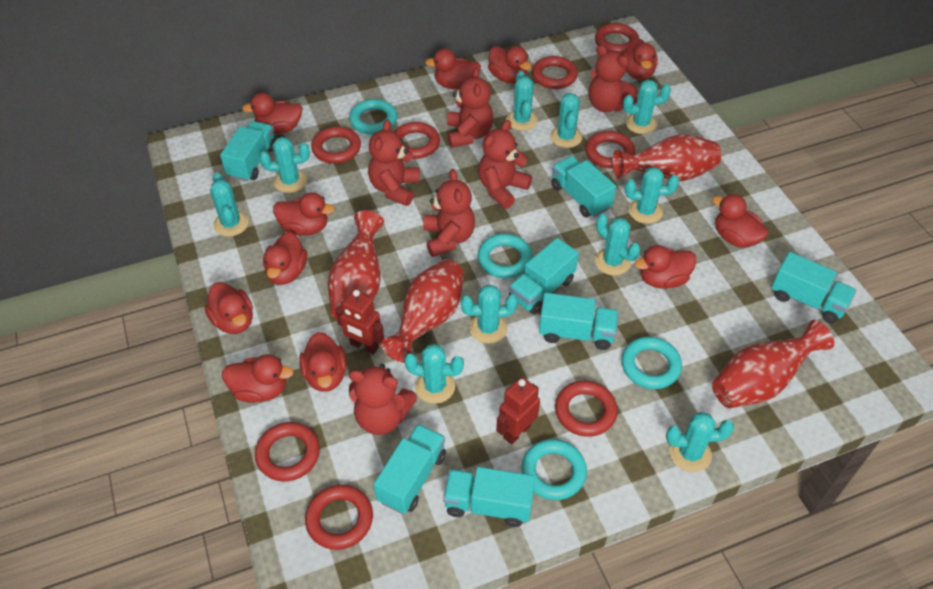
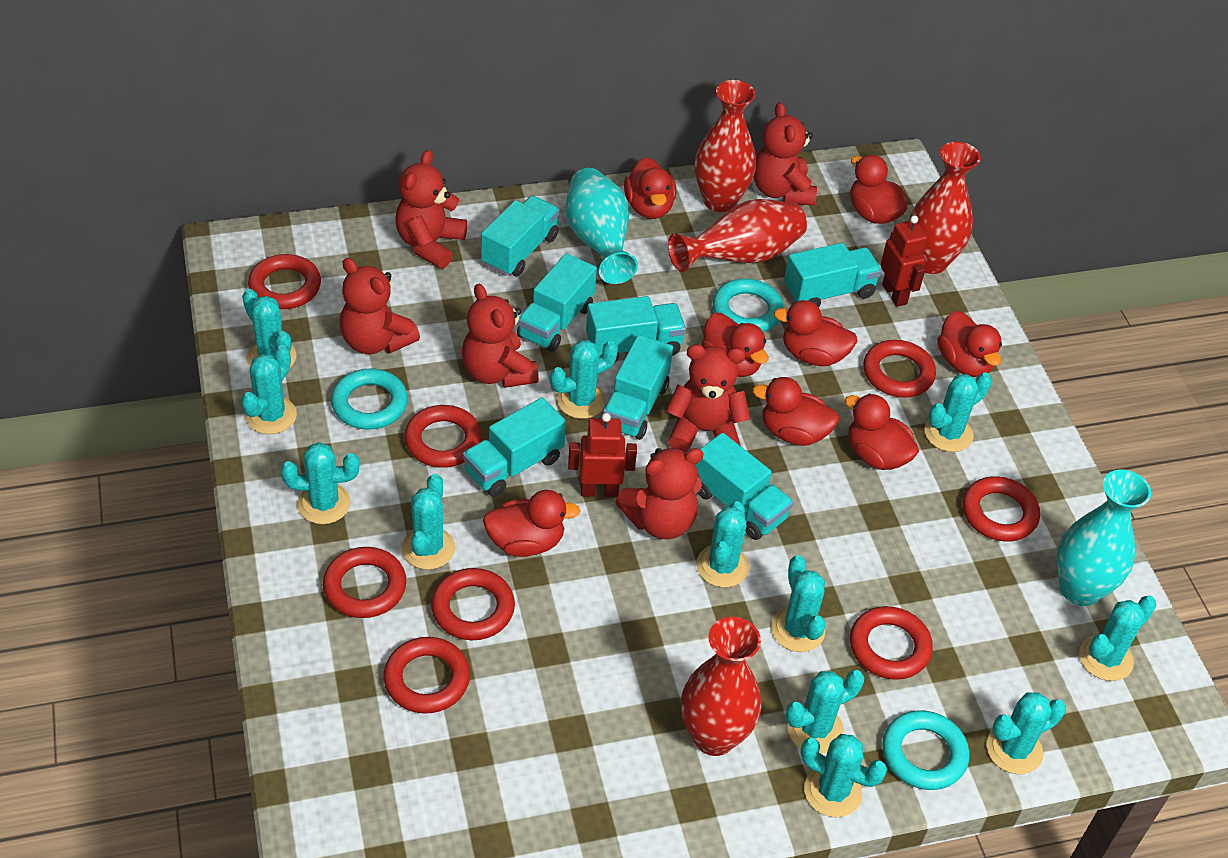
red duck: [205,282,253,334] [222,354,294,403] [242,93,303,134] [263,232,307,285] [273,192,335,236] [299,332,347,392] [425,48,481,89] [488,46,531,84] [622,38,658,80] [635,245,697,289] [712,194,769,248] = 11 -> [483,490,581,557] [624,157,676,219] [701,313,768,377] [752,377,839,446] [774,300,858,366] [845,393,919,470] [850,155,907,224] [937,311,1002,377] = 8
turquoise cactus: [210,173,249,237] [259,137,310,193] [404,344,464,404] [461,285,518,344] [506,71,538,131] [550,93,582,148] [595,213,640,276] [623,80,671,134] [625,167,679,224] [666,412,734,473] = 10 -> [241,345,297,434] [242,289,296,368] [281,442,360,524] [401,474,455,570] [550,340,618,419] [696,501,749,588] [771,555,826,652] [785,670,864,753] [801,734,887,817] [925,372,992,452] [986,692,1066,774] [1079,595,1157,681] = 12
turquoise ring: [349,99,397,135] [478,234,533,278] [521,439,587,500] [621,337,682,389] = 4 -> [331,368,408,430] [713,278,784,332] [882,710,969,790] = 3
turquoise vase: none = 0 -> [566,168,638,284] [1057,470,1151,606] = 2

